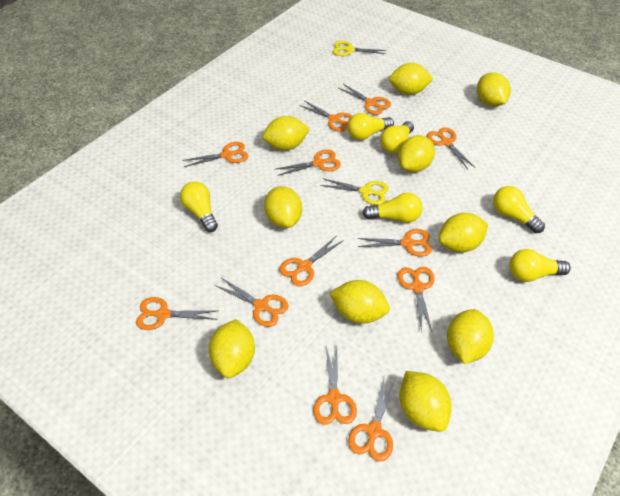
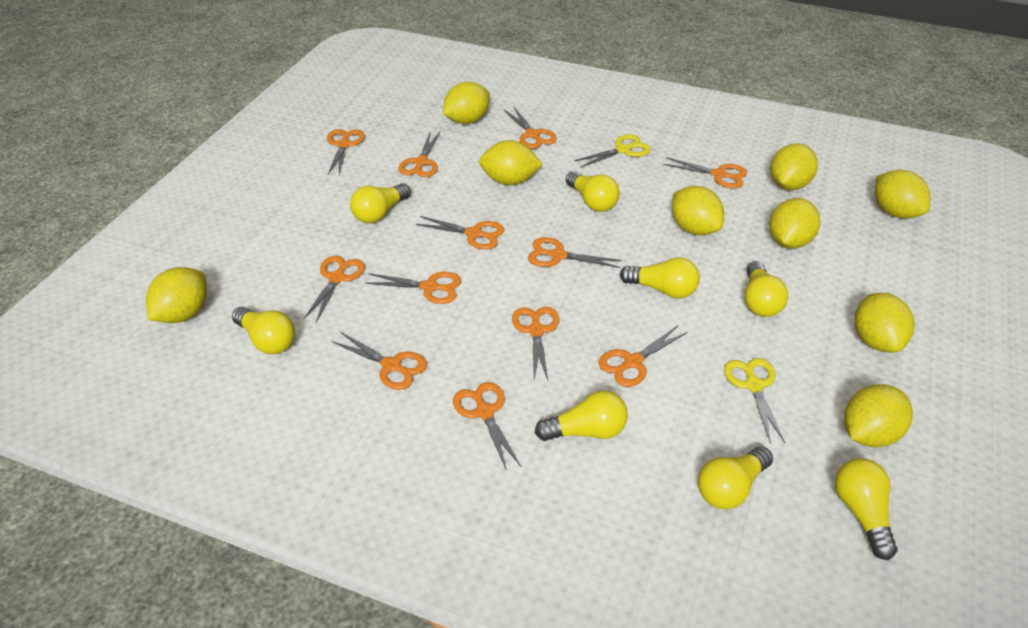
yellow lemon: [209,319,255,378] [263,116,310,150] [264,186,302,228] [330,280,390,324] [389,63,433,95] [398,135,435,172] [399,371,452,432] [438,213,488,253] [447,309,494,364] [477,72,511,107] = 10 -> [146,267,207,323] [443,82,490,124] [479,140,543,185] [672,186,724,235] [769,198,820,249] [770,143,818,190] [844,384,913,448] [855,293,914,352] [875,170,930,219] = 9
yellow light bulb: [180,182,218,232] [347,113,394,140] [362,193,423,223] [380,121,414,153] [493,186,545,233] [509,249,570,282] = 6 -> [232,307,295,354] [350,183,411,223] [535,390,628,441] [566,171,620,212] [620,257,700,299] [698,446,773,509] [745,261,788,317] [835,458,898,560] = 8

